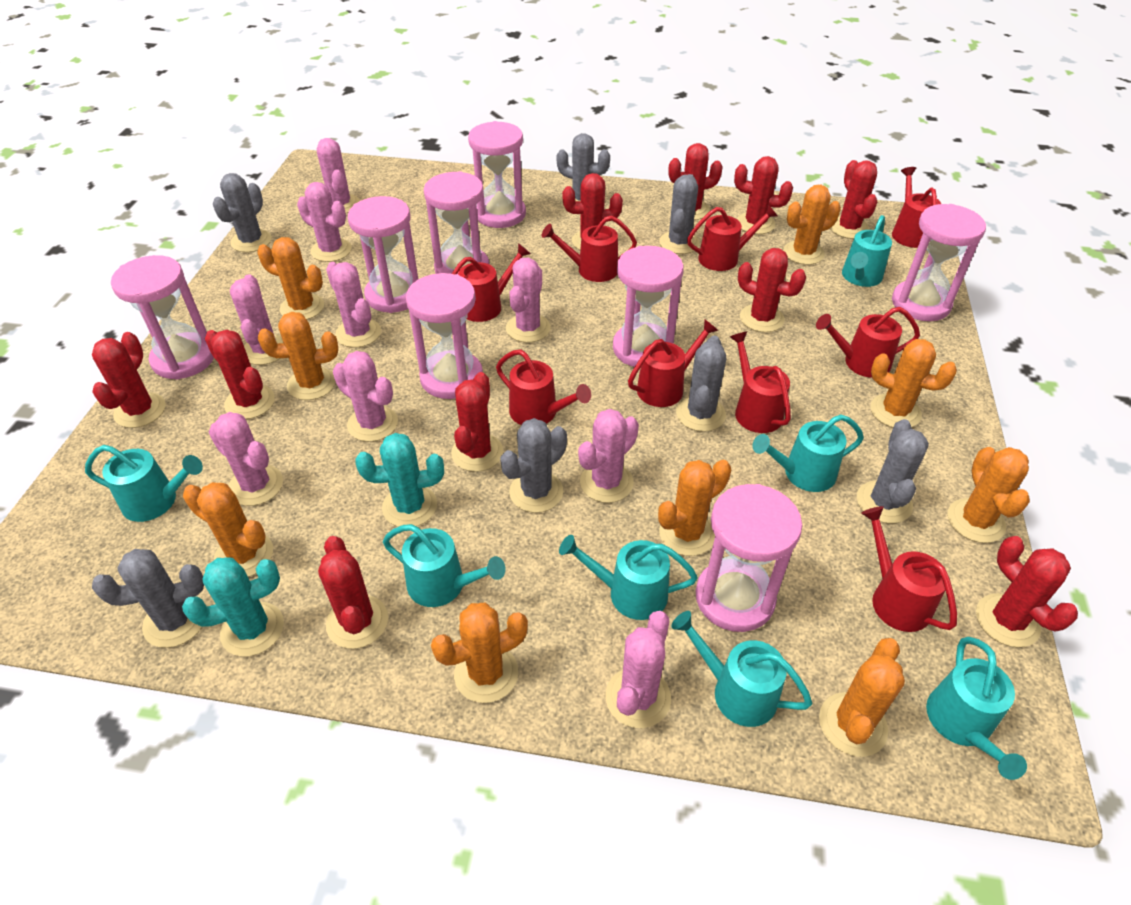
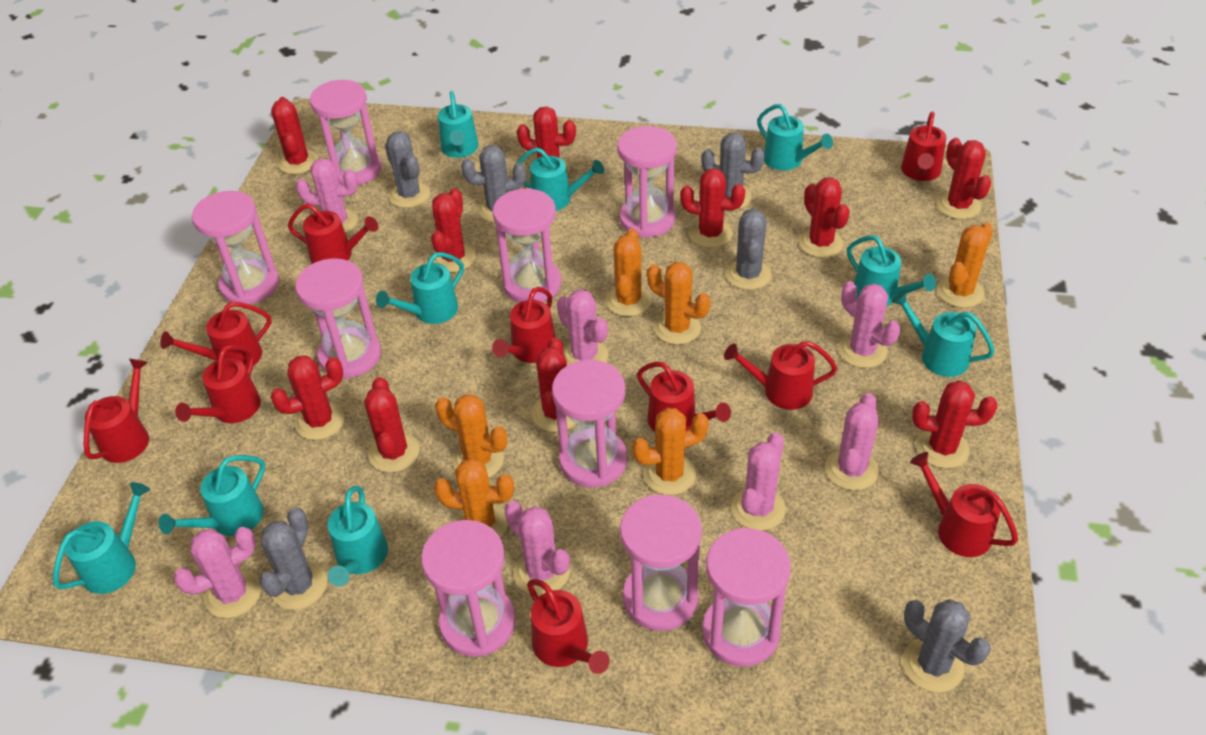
grey cactus: [92,549,204,648] [213,173,272,252] [500,418,567,513] [556,133,610,201] [659,174,700,254] [676,335,726,432] [857,419,929,523] = 7 -> [259,507,327,610] [385,131,430,208] [461,145,526,223] [701,132,765,210] [726,209,771,290] [903,599,991,692] = 6
orange cactus: [183,482,273,577] [257,237,324,320] [258,312,338,400] [431,603,528,703] [658,460,731,556] [783,185,841,265] [819,638,905,757] [870,339,957,428] [947,447,1030,543] = 9 -> [434,458,514,538] [435,394,507,478] [606,229,651,317] [632,408,709,495] [647,262,710,345] [937,223,993,308] = 6
pink cactus: [209,412,283,506] [230,274,283,365] [297,182,352,262] [317,138,359,213] [326,262,381,347] [333,351,398,442] [506,258,551,343] [578,409,639,503] [605,611,671,728] = 9 -> [173,527,261,618] [296,158,358,233] [504,501,570,596] [557,289,608,365] [732,432,786,531] [825,393,879,490] [839,281,900,368] = 7
pink hourglass: [111,255,214,380] [348,196,418,313] [406,273,483,399] [424,171,490,274] [468,121,526,228] [613,246,684,367] [696,484,802,632] [892,204,986,321] = 8 -> [192,191,279,304] [295,258,381,379] [310,80,382,185] [421,520,516,657] [493,188,562,303] [552,360,627,488] [617,126,677,238] [620,494,702,631] [702,528,791,667] = 9
red watering can: [452,243,531,322] [496,349,591,425] [542,215,637,282] [628,319,719,407] [687,204,778,271] [730,331,791,433] [816,307,920,378] [861,506,957,632] [892,167,941,248] = 9 -> [84,359,149,463] [160,302,272,369] [175,345,261,423] [288,203,378,264] [492,287,555,363] [527,579,610,674] [637,362,731,432] [724,341,837,410] [901,111,946,181] [910,452,1018,557] = 10
turquoise cactus: [182,557,284,657] [355,433,444,527] = 2 -> none = 0
turquoise watering can: [85,445,203,522] [383,524,505,607] [559,535,698,620] [672,611,812,727] [753,414,864,492] [842,215,892,287] [926,637,1027,780] = 7 -> [53,482,150,594] [159,455,265,536] [327,486,388,587] [376,252,464,324] [438,91,478,158] [515,147,604,211] [757,104,833,170] [847,235,936,306] [891,291,995,377] = 9

